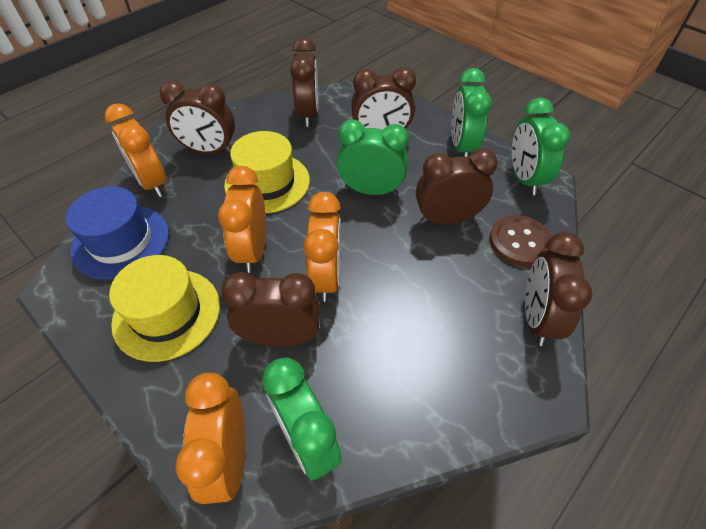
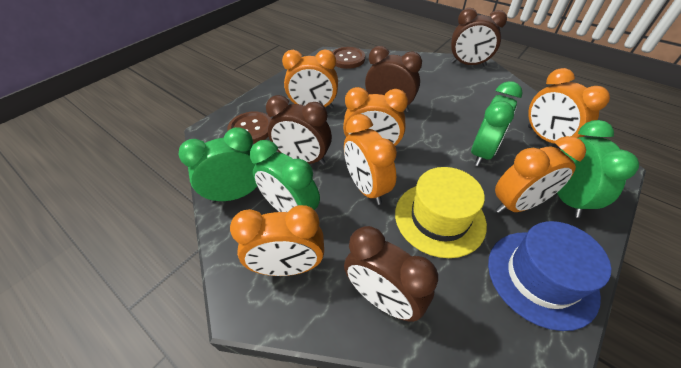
brown button: [489,215,552,267] = 1 -> [227,111,271,144] [332,47,365,69] = 2
brown clock: [160,81,235,154] [221,272,321,347] [290,37,318,127] [351,67,416,130] [416,148,498,225] [525,232,592,346] = 6 -> [266,95,332,165] [344,226,438,322] [365,46,422,112] [451,8,507,66] = 4
orange clock: [104,103,166,197] [175,373,245,504] [218,166,266,273] [304,192,341,302] = 4 -> [230,205,324,276] [282,49,338,109] [343,87,408,146] [344,114,397,205] [495,136,586,213] [528,68,610,144] = 6
yellow hat: [109,255,220,362] [224,131,310,213] = 2 -> [395,167,487,258] = 1

